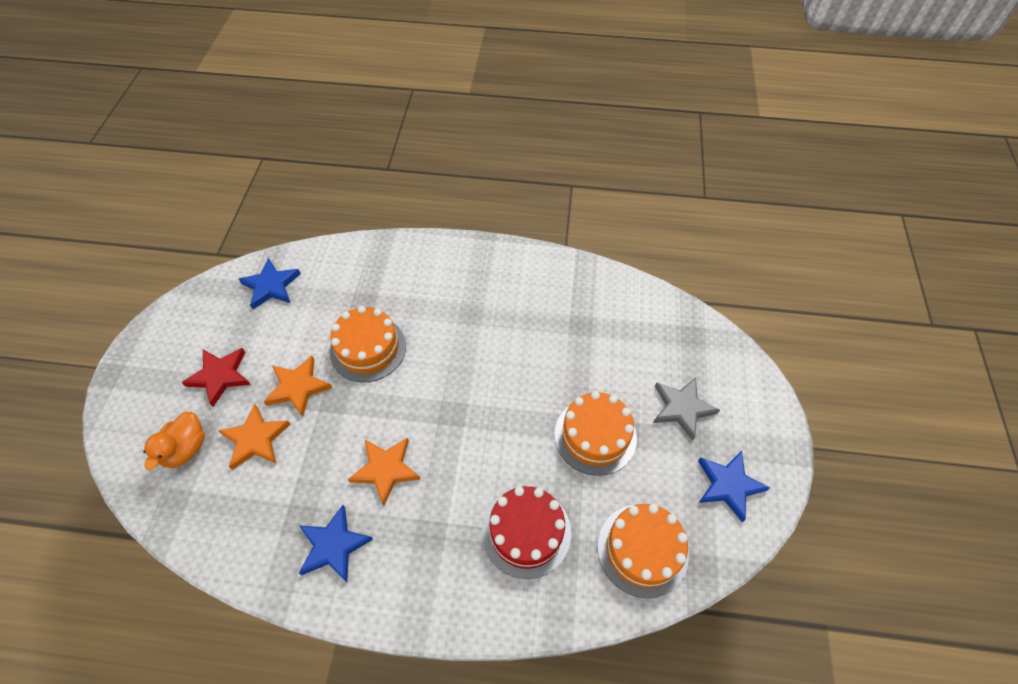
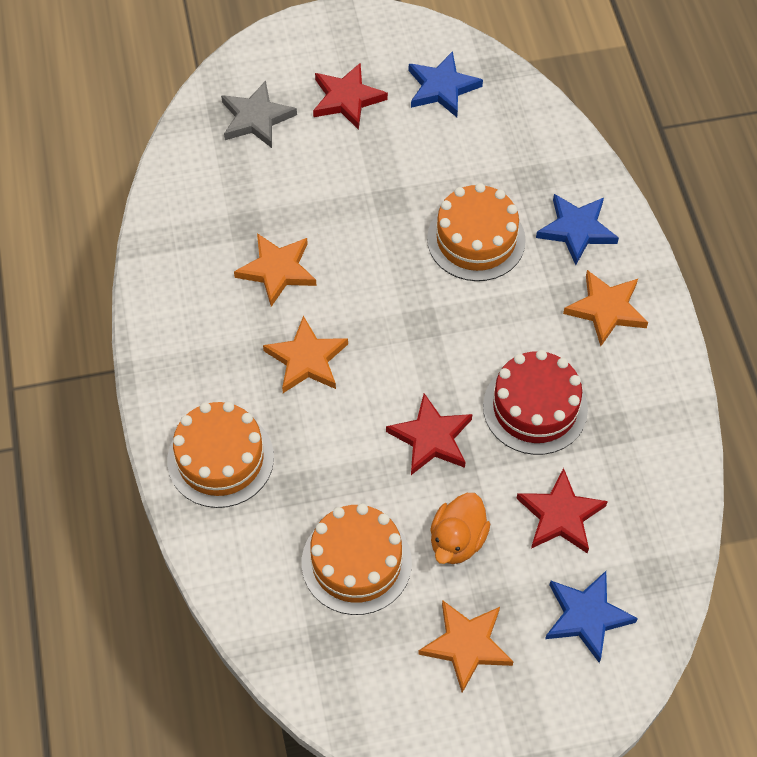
orange star: [219,403,291,470] [263,356,332,417] [348,437,420,506] = 3 -> [234,233,317,307] [263,316,348,393] [418,600,514,693] [563,270,648,346] = 4
red star: [181,348,251,407] = 1 -> [313,62,388,130] [386,393,472,475] [516,468,608,553] = 3

